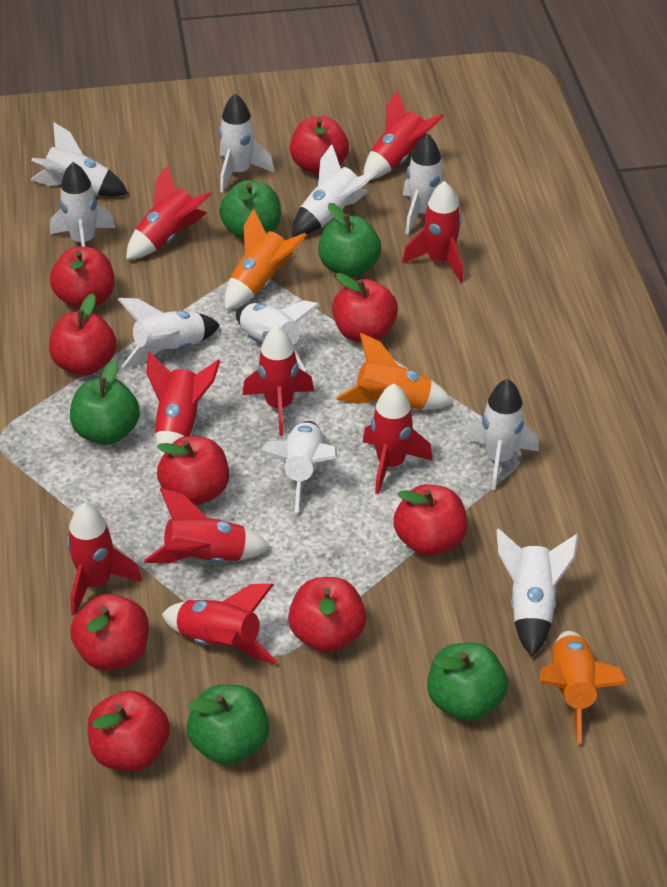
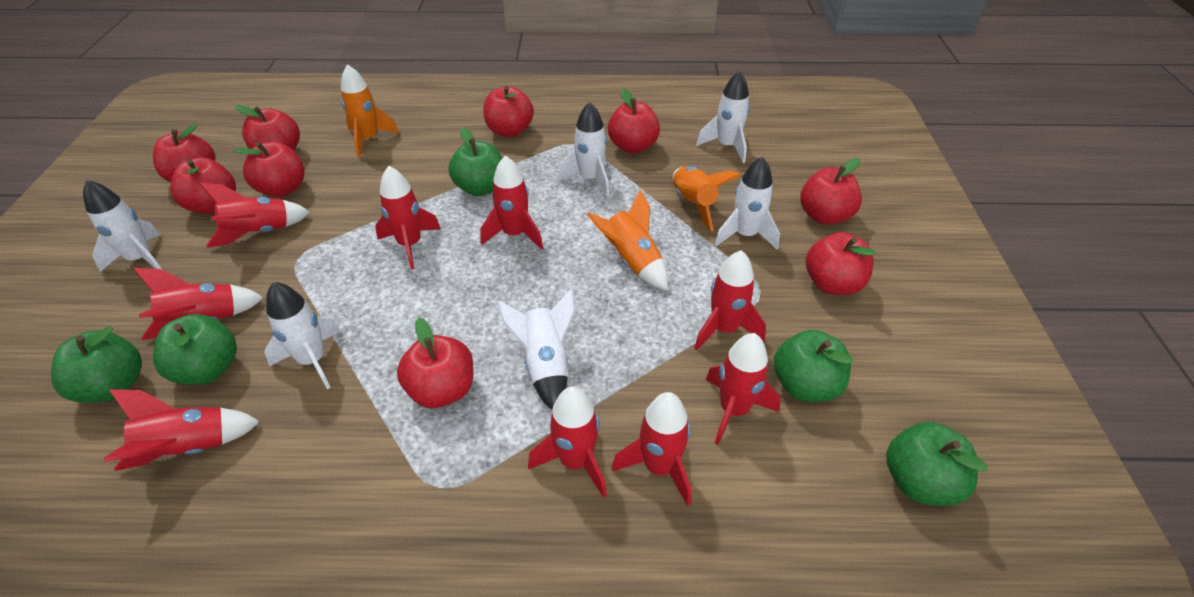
white rocket: [31,122,128,197] [50,162,115,247] [118,298,220,369] [219,94,274,193] [236,300,320,372] [259,421,337,513] [292,144,377,237] [403,134,460,234] [465,379,539,490] [497,529,579,657] = 10 -> [83,180,162,272] [264,282,341,389] [497,288,575,409] [558,102,609,197] [696,71,750,163] [714,156,780,250] = 6

